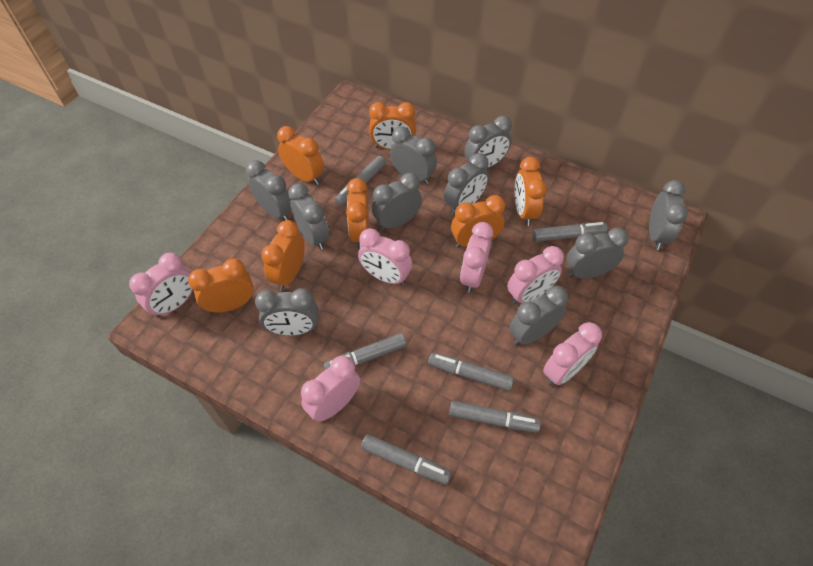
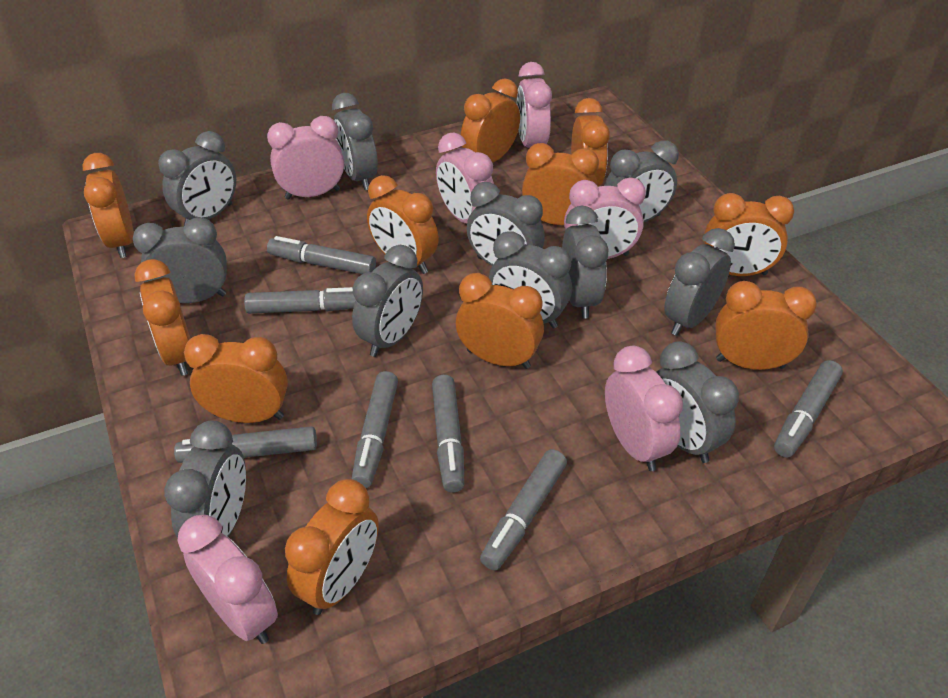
grey clock: [246,160,291,220] [255,288,318,336] [288,183,329,250] [372,173,422,231] [390,127,437,185] [444,153,489,215] [464,116,512,168] [509,286,568,345] [567,228,629,279] [649,180,688,250] = 10 -> [133,217,227,303] [158,131,236,226] [164,421,246,538] [332,93,378,190] [352,245,423,357] [467,182,545,266] [489,231,572,329] [562,206,609,319] [604,140,679,222] [656,341,739,463] [664,228,735,336] = 11
grey marker: [324,333,407,370] [335,156,386,206] [361,434,452,485] [428,353,514,391] [449,401,541,432] [532,222,608,242] = 6 -> [174,426,317,463] [244,287,356,314] [267,236,376,274] [352,371,398,488] [432,375,464,493] [480,449,567,571] [774,360,843,457] = 7
orange clock: [188,258,254,313] [261,220,305,290] [277,126,324,185] [346,178,369,249] [369,102,416,150] [451,195,505,248] [515,157,547,226] = 7 -> [83,153,134,258] [134,259,191,376] [184,334,288,423] [285,479,379,615] [367,175,439,274] [456,273,544,369] [461,78,520,163] [522,143,599,225] [571,98,610,186] [704,193,794,276] [715,281,817,370] = 11

